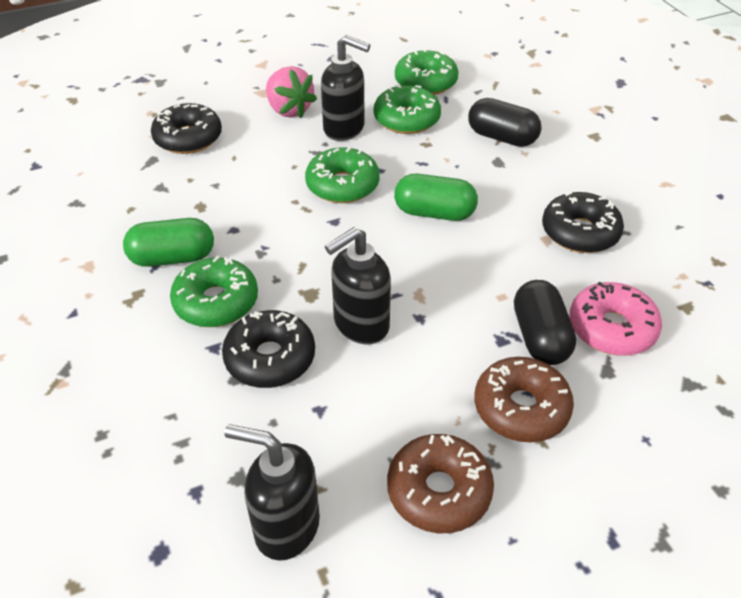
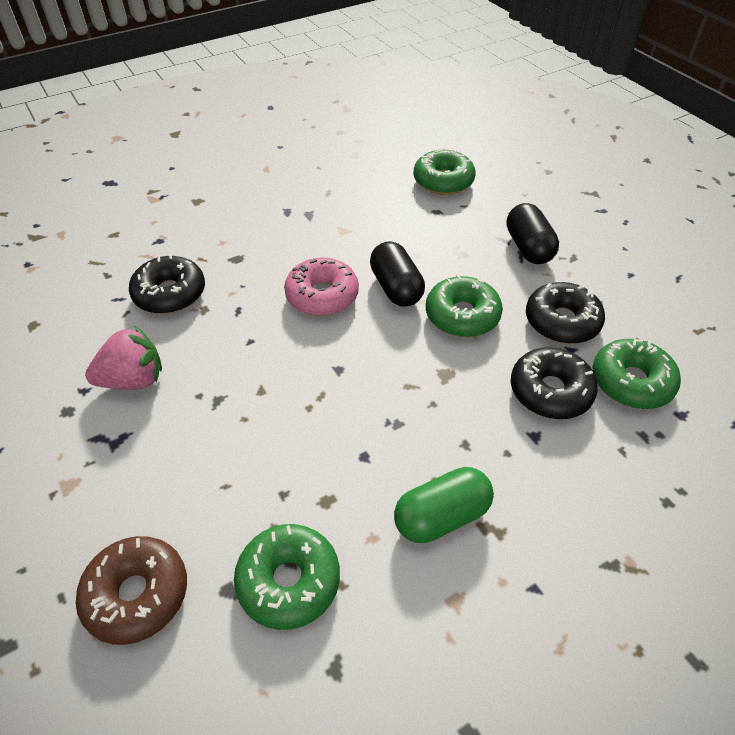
black soap dispenser: [225,424,320,561] [321,35,370,141] [325,227,391,344] = 3 -> none = 0
brown donut: [387,434,494,533] [475,357,574,442] = 2 -> [76,536,187,645] = 1
green capsule: [123,218,214,267] [394,174,478,221] = 2 -> [394,467,494,543] = 1

